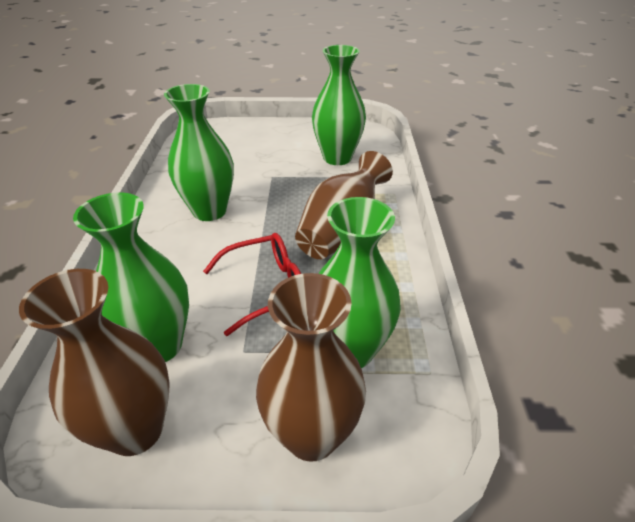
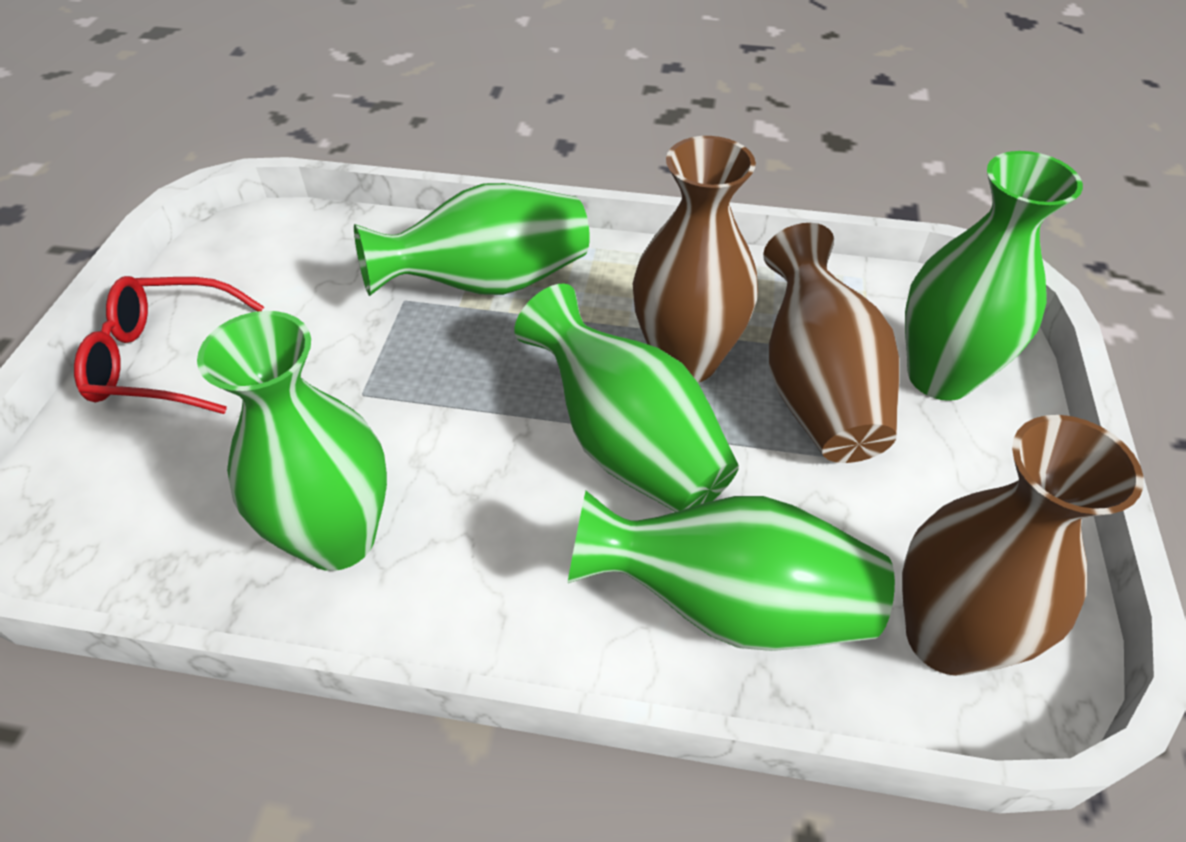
green vase: [73,192,189,362] [164,84,234,221] [312,45,366,165] [318,197,401,368] = 4 -> [197,311,387,571] [354,183,590,296] [514,283,739,512] [568,491,895,651] [905,151,1083,401] = 5

